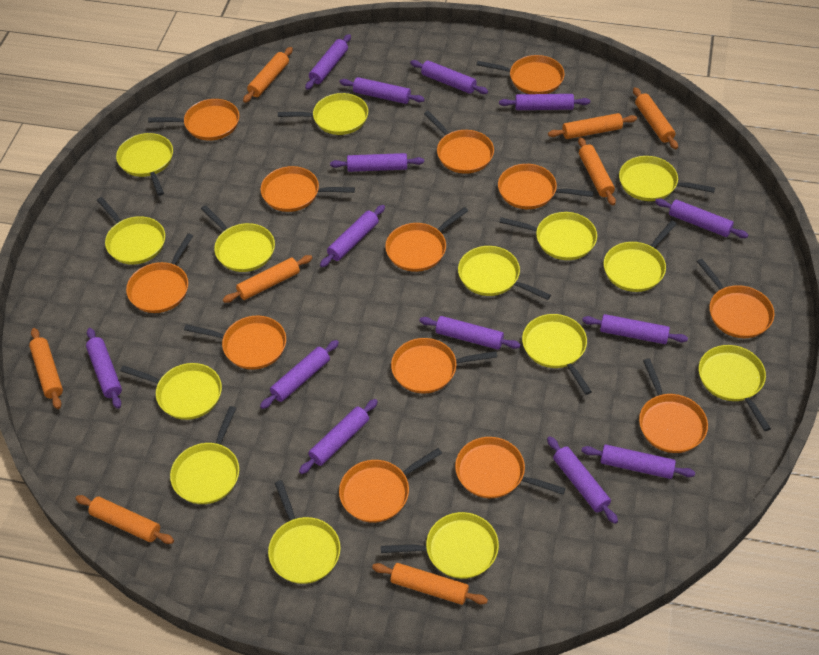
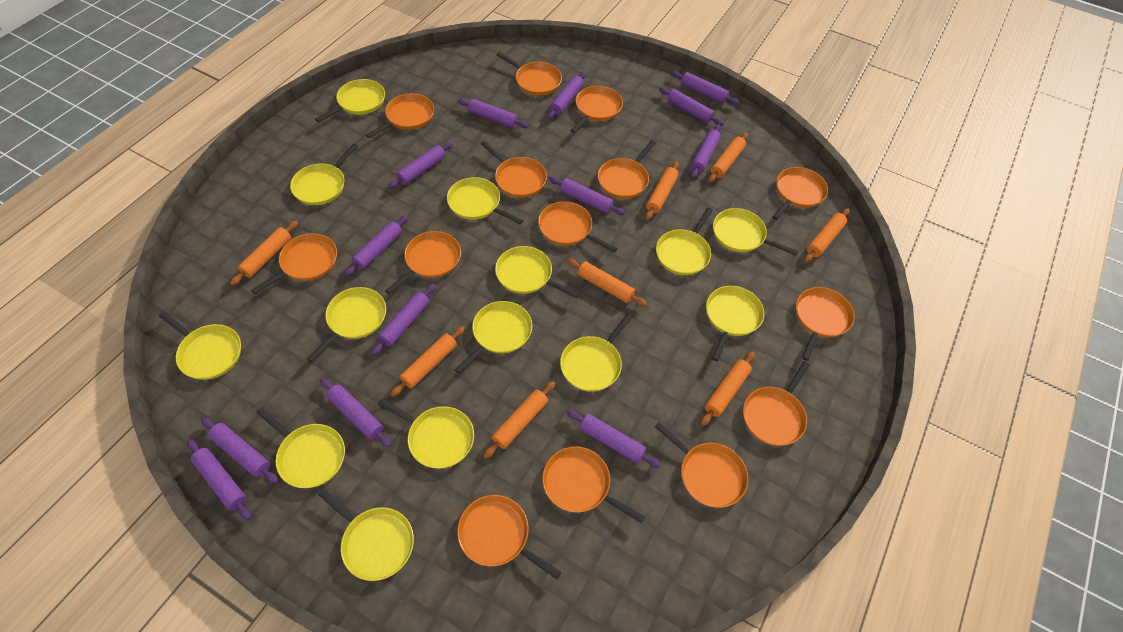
orange pan: [126,234,193,313] [148,99,239,141] [184,316,286,370] [261,166,355,212] [339,448,442,523] [385,207,468,272] [391,338,497,394] [424,111,494,174] [455,437,566,498] [477,55,565,94] [498,164,593,209] [639,359,708,453] [697,258,774,338] = 13 -> [251,233,337,295] [366,93,434,138] [385,231,461,295] [457,495,561,579] [481,141,547,198] [497,52,562,96] [538,201,617,253] [542,447,645,523] [570,86,623,133] [598,140,656,199] [654,422,748,508] [743,361,810,446] [772,167,828,220] [796,287,855,361] = 14
purple rolling pin: [86,328,122,409] [260,340,339,409] [299,399,378,474] [305,34,351,90] [320,205,385,267] [330,153,424,172] [340,77,425,104] [410,60,488,94] [419,316,521,350] [499,94,590,110] [547,436,618,524] [581,444,695,479] [582,314,688,344] [655,199,748,238] = 14 -> [187,439,251,520] [201,418,279,484] [320,378,391,447] [344,215,409,277] [371,284,435,356] [388,142,453,189] [458,99,529,128] [547,72,586,119] [549,177,625,215] [566,410,661,468] [659,87,724,126] [671,71,739,105] [691,124,721,179] = 13

